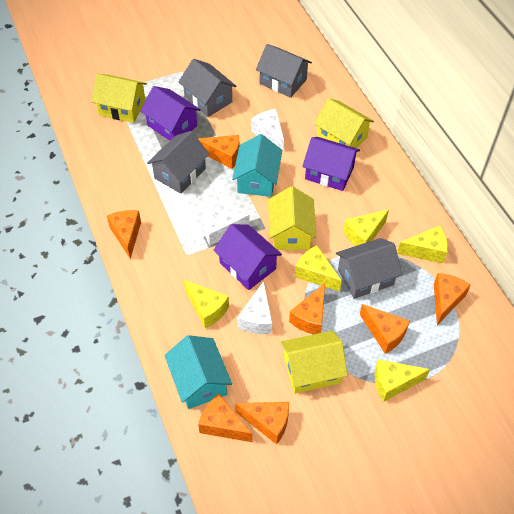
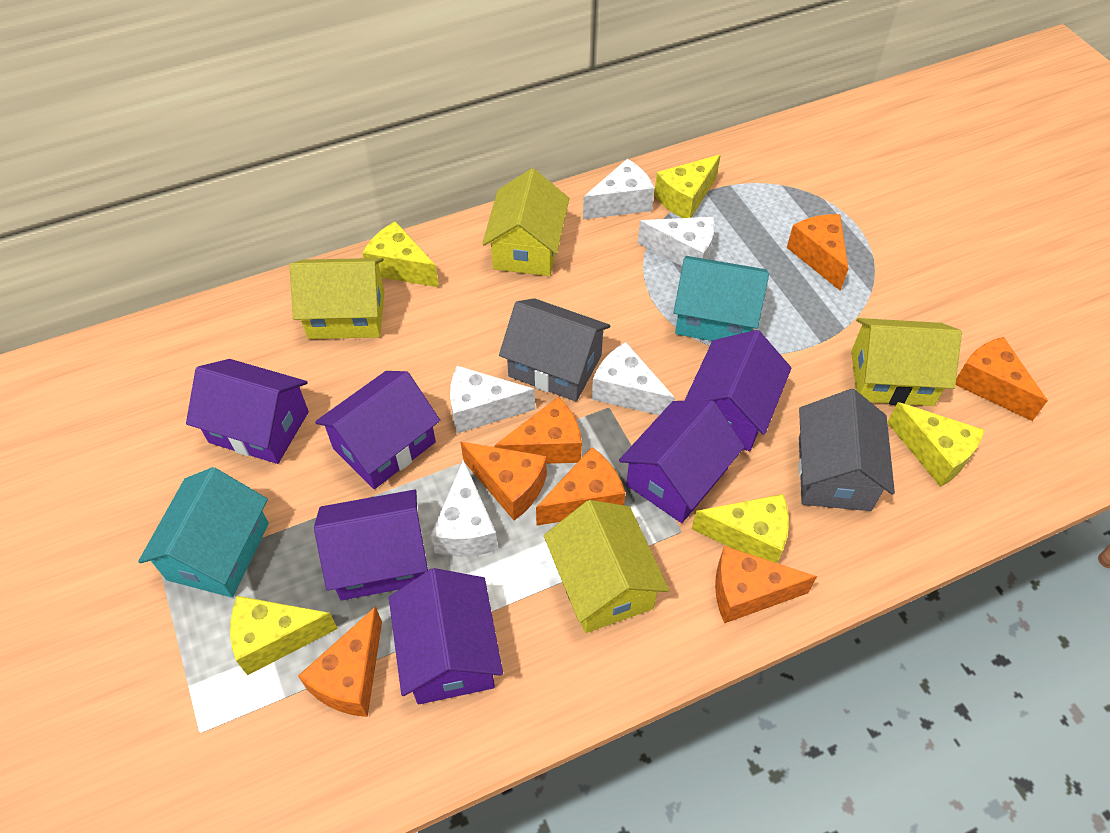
grey house: [147,131,210,194] [179,59,236,117] [256,44,312,98] [336,238,402,299] = 4 -> [499,298,610,402] [798,389,895,511] = 2
purple house: [140,86,201,141] [213,224,282,290] [302,137,360,191] = 3 -> [186,359,309,464] [314,490,428,600] [315,371,440,489] [389,568,503,704] [619,400,745,523] [684,330,791,451] = 6
white cheese: [203,209,249,246] [238,281,272,334] [251,109,284,151] = 3 -> [431,459,498,557] [450,366,535,434] [583,159,655,219] [592,342,675,415] [638,217,714,266] = 5

